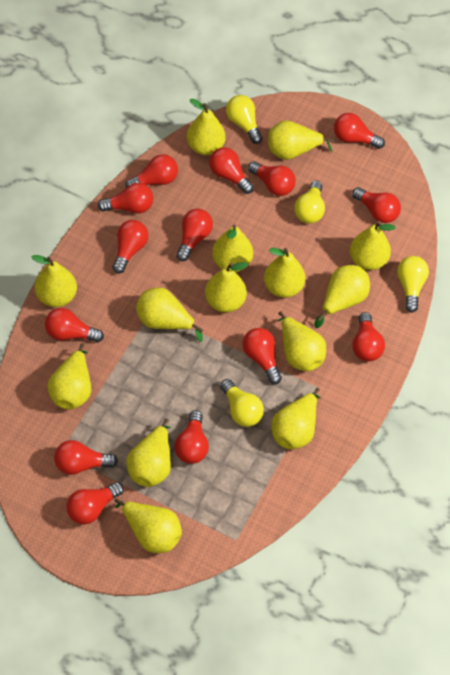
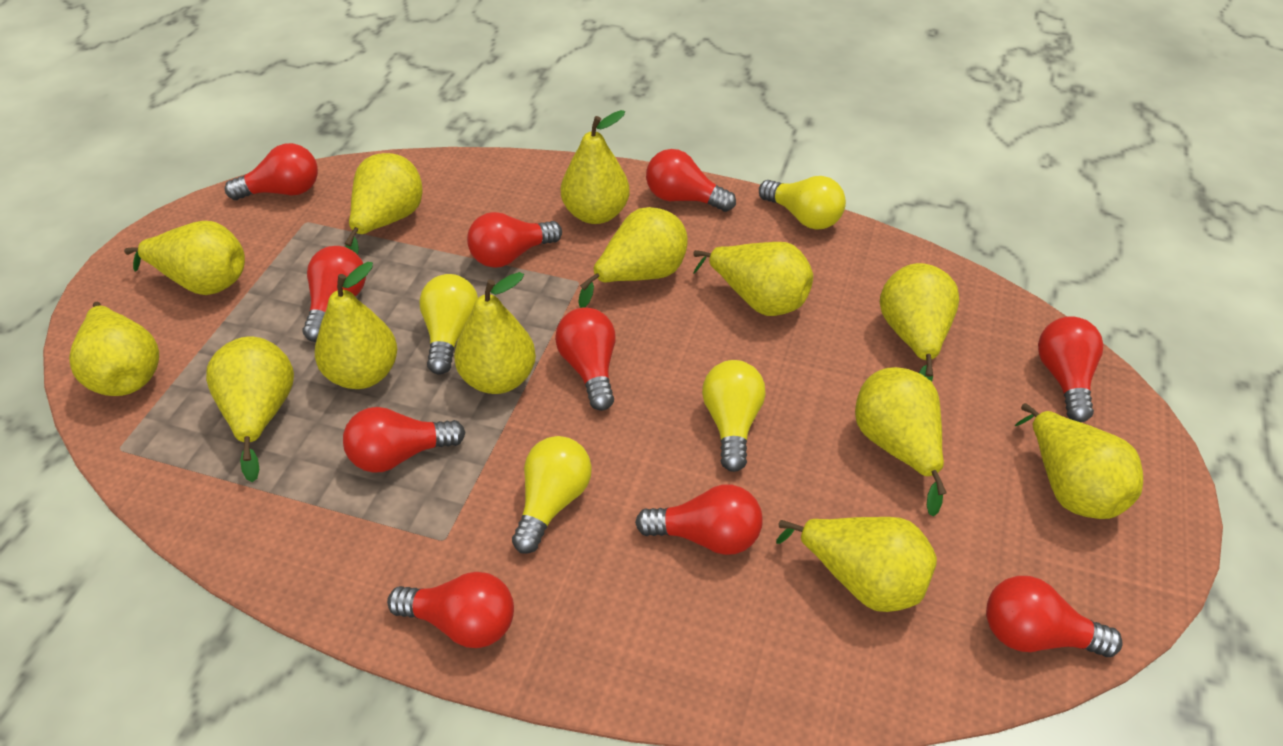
red light bulb: [45,308,104,342] [54,440,118,475] [66,482,124,525] [97,183,153,213] [112,220,148,274] [125,154,178,188] [175,410,209,464] [176,209,213,261] [209,147,254,194] [242,328,282,384] [248,161,296,196] [334,113,385,149] [352,187,401,223] [352,312,385,362] = 14 -> [225,143,318,200] [302,246,366,342] [343,407,466,473] [387,572,514,648] [467,212,562,268] [555,307,616,411] [635,484,763,555] [646,149,736,212] [986,576,1123,657] [1038,316,1103,422] = 10
yellow pear: [32,255,77,307] [48,343,91,410] [114,498,182,553] [126,419,171,487] [136,287,203,342] [187,99,226,155] [205,262,248,312] [212,224,253,272] [264,248,306,298] [268,120,334,160] [272,388,321,449] [278,311,326,371] [314,265,370,328] [350,221,396,270] = 14 -> [69,302,159,396] [124,221,245,295] [206,337,294,482] [315,262,397,389] [345,153,423,255] [454,272,536,394] [561,110,630,224] [578,207,688,308] [693,242,813,316] [776,517,937,612] [855,367,947,517] [880,263,959,382] [1015,403,1143,519] = 13

